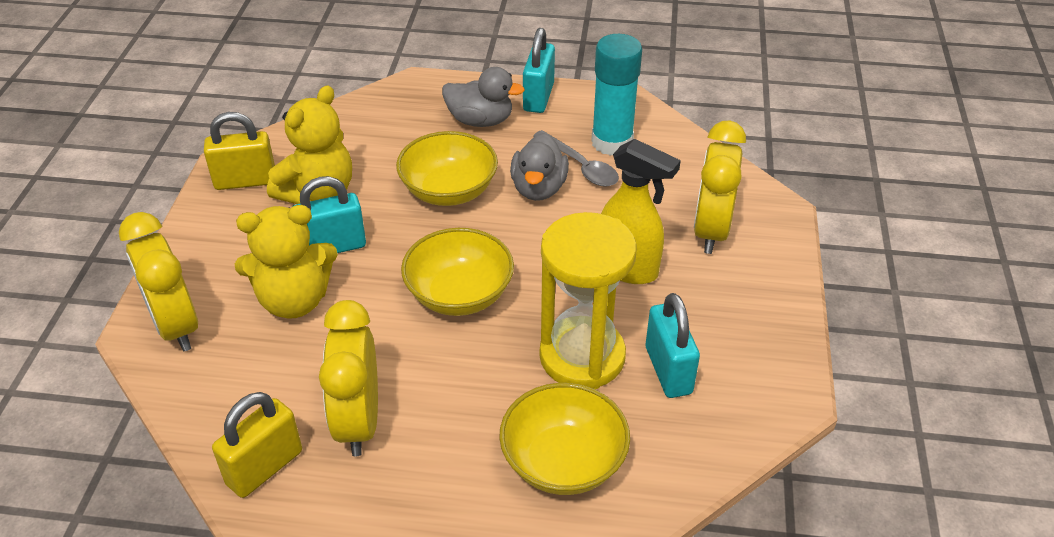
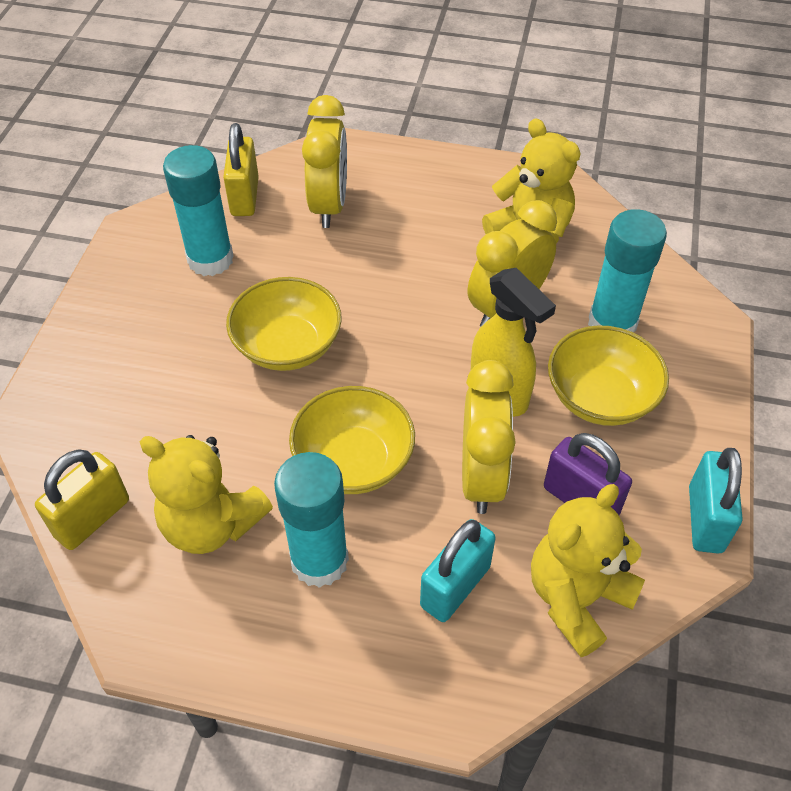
grey duck: [442,67,525,127] [510,133,569,201] = 2 -> none = 0
grey spoon: [533,130,619,187] = 1 -> none = 0
purple padlock: none = 0 -> [544,433,632,515] = 1
turquoise glue stick: [591,34,642,156] = 1 -> [163,145,234,276] [274,452,349,588] [588,209,667,333] = 3
turquoise padlock: [291,176,366,253] [523,28,555,113] [646,293,700,398] = 3 -> [420,519,496,622] [689,448,742,554] = 2
yellow hourglass: [539,212,637,389] = 1 -> none = 0
yellow teddy bear: [235,205,338,319] [267,85,352,204] = 2 -> [140,435,273,554] [482,118,581,243] [531,484,645,657] = 3

